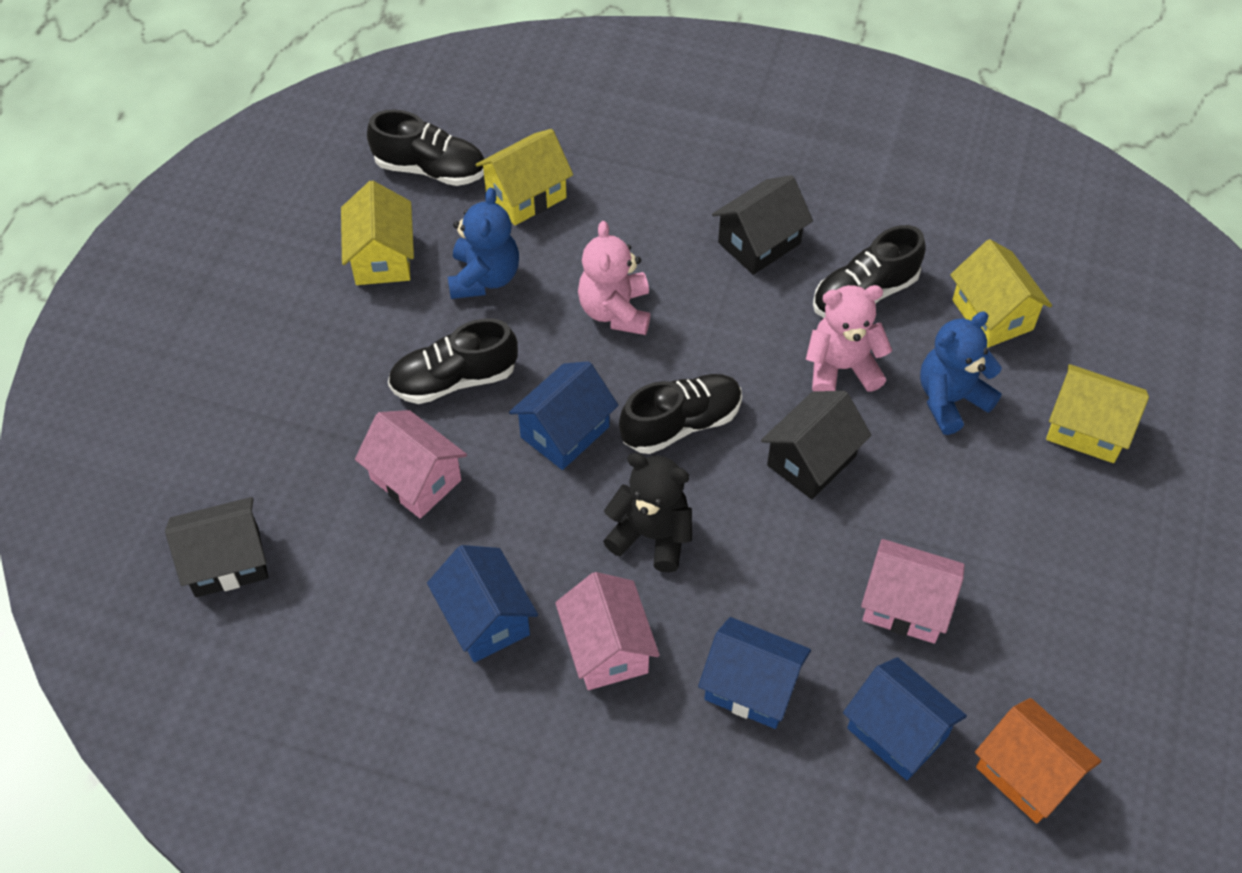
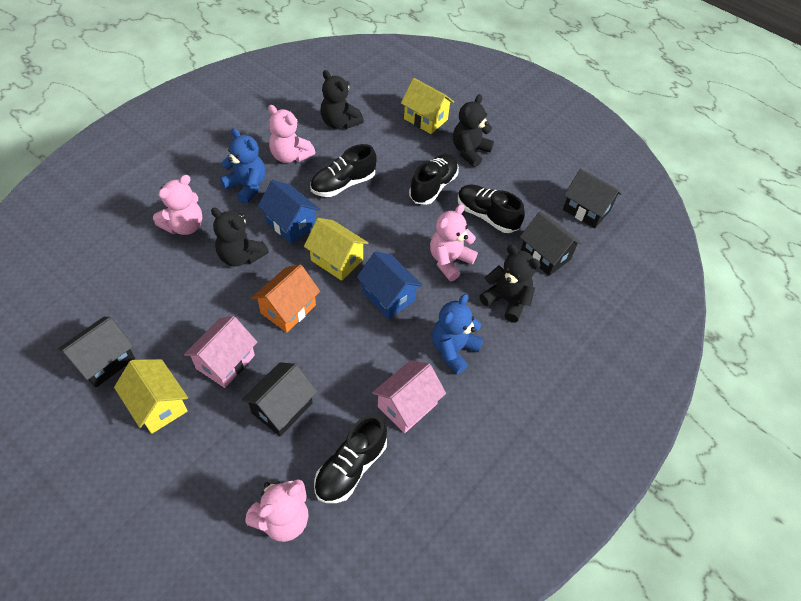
black house: [165,497,268,597] [712,175,813,275] [761,391,872,499] = 3 -> [58,317,135,388] [241,362,317,437] [520,212,583,276] [563,169,622,228] = 4
black teddy bear: [603,453,692,573] = 1 -> [211,208,269,267] [321,70,364,129] [453,95,494,167] [479,245,540,323] = 4
blue house: [427,545,538,662] [509,361,619,470] [698,617,811,729] [843,657,967,780] = 4 -> [257,180,320,243] [357,251,423,319] = 2
pink house: [355,410,467,519] [555,572,660,690] [861,539,965,644] = 3 -> [184,316,257,388] [372,360,446,433] = 2
pink teddy bear: [578,221,650,335] [806,285,892,392] = 2 -> [153,175,202,235] [245,479,309,542] [268,105,316,163] [430,204,478,281] = 4
yellow house: [341,181,414,285] [476,129,573,225] [950,239,1052,348] [1046,364,1149,463] = 4 -> [114,359,188,434] [304,218,368,281] [401,78,454,134] = 3

